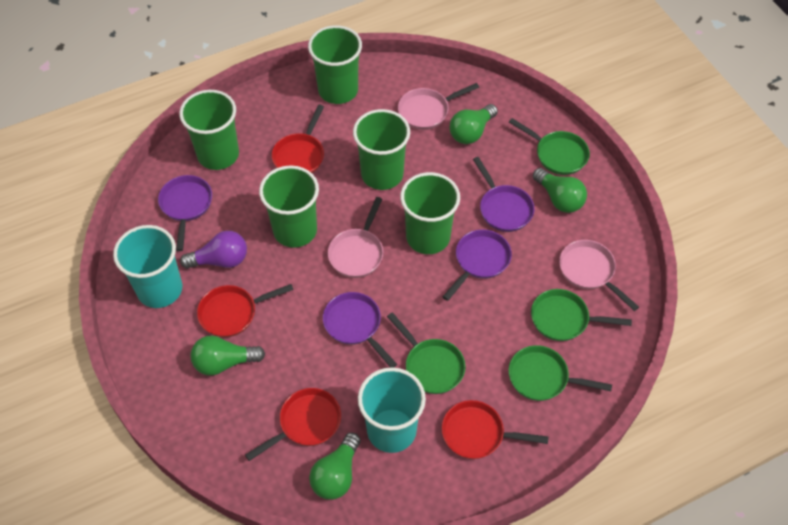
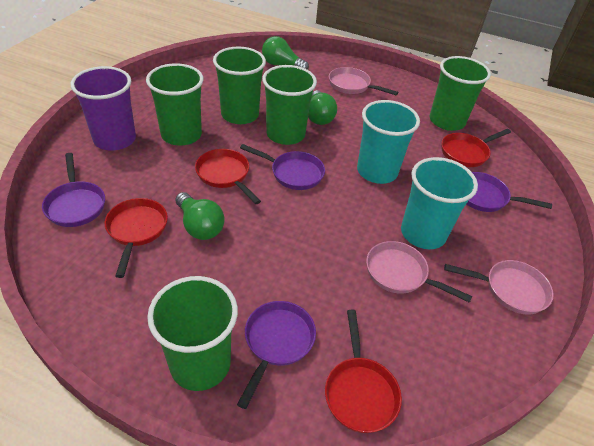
green light bulb: [191,336,265,376] [309,433,361,500] [449,104,498,144] [533,168,587,213] = 4 -> [175,192,225,240] [262,36,309,70] [308,90,337,125] = 3
green pan: [387,312,465,394] [508,345,612,401] [509,118,590,175] [531,289,632,341] = 4 -> none = 0
purple cup: none = 0 -> [70,66,136,150] = 1
purple light bulb: [180,231,247,269] = 1 -> none = 0

